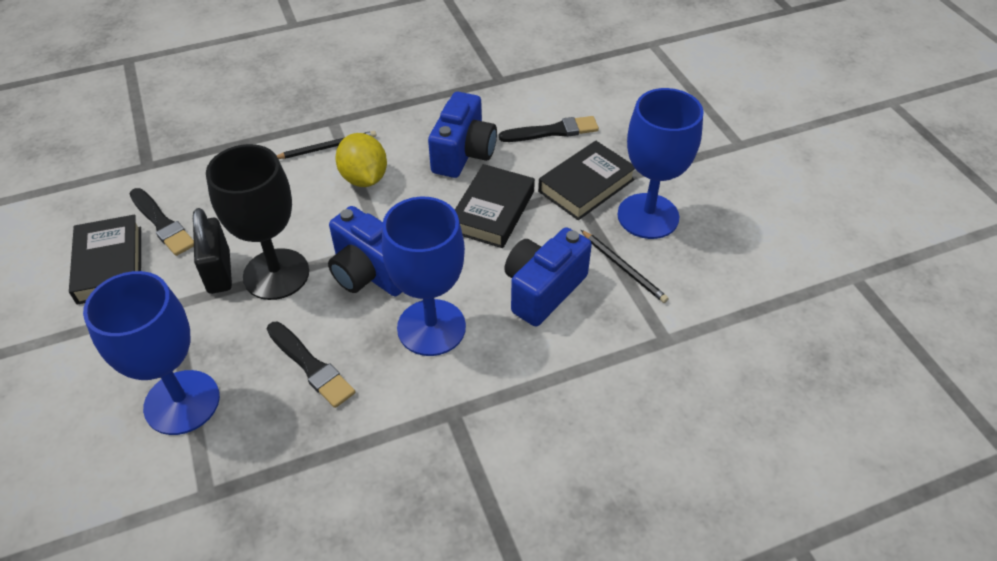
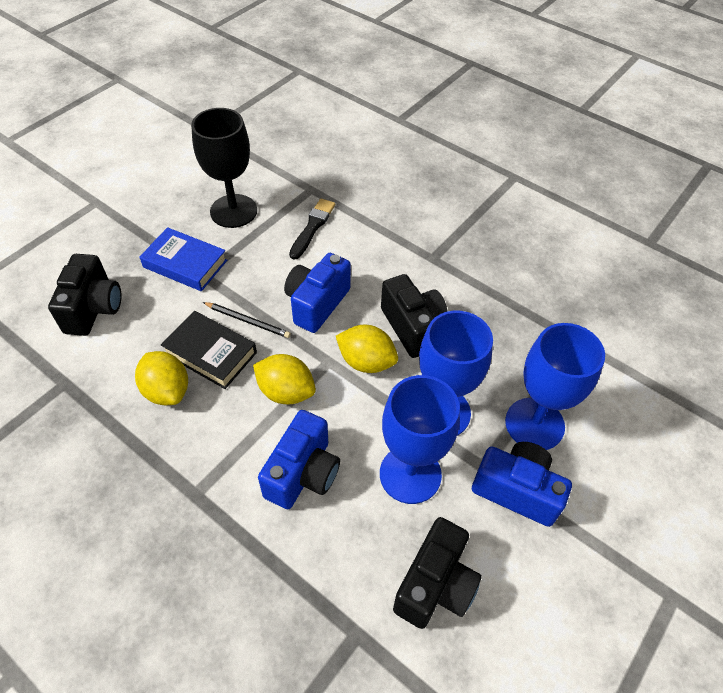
black book: [69,215,141,305] [455,164,535,248] [538,141,635,220] = 3 -> [161,311,257,389] = 1
black brush: [129,188,194,256] [267,322,355,408] [499,116,599,142] = 3 -> [289,199,335,260] = 1
black camera: none = 0 -> [48,254,122,336] [381,274,447,358] [393,517,482,629] = 3
black padlock: [193,208,232,294] = 1 -> none = 0
black pencil: [276,131,376,159] [581,230,669,303] = 2 -> [203,302,291,338] = 1
blue book: none = 0 -> [140,227,227,291] = 1
yellow lemon: [335,133,387,187] = 1 -> [135,351,188,405] [253,354,316,404] [336,325,398,373] = 3

